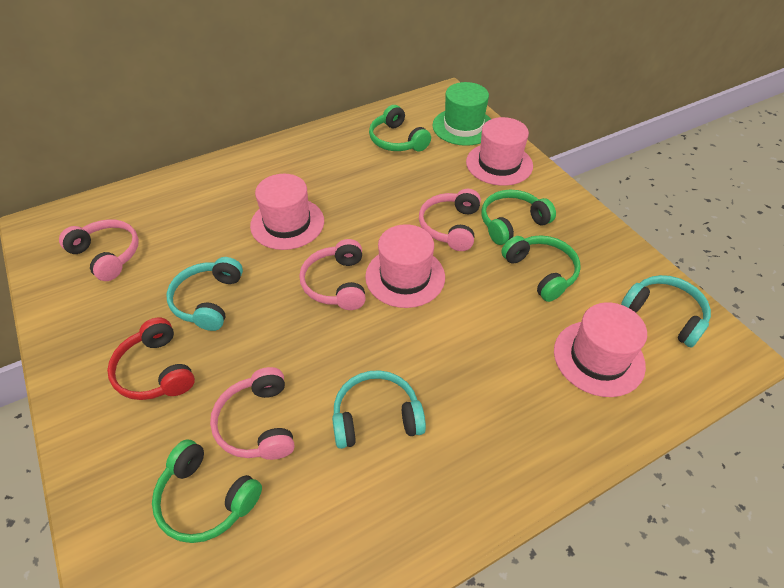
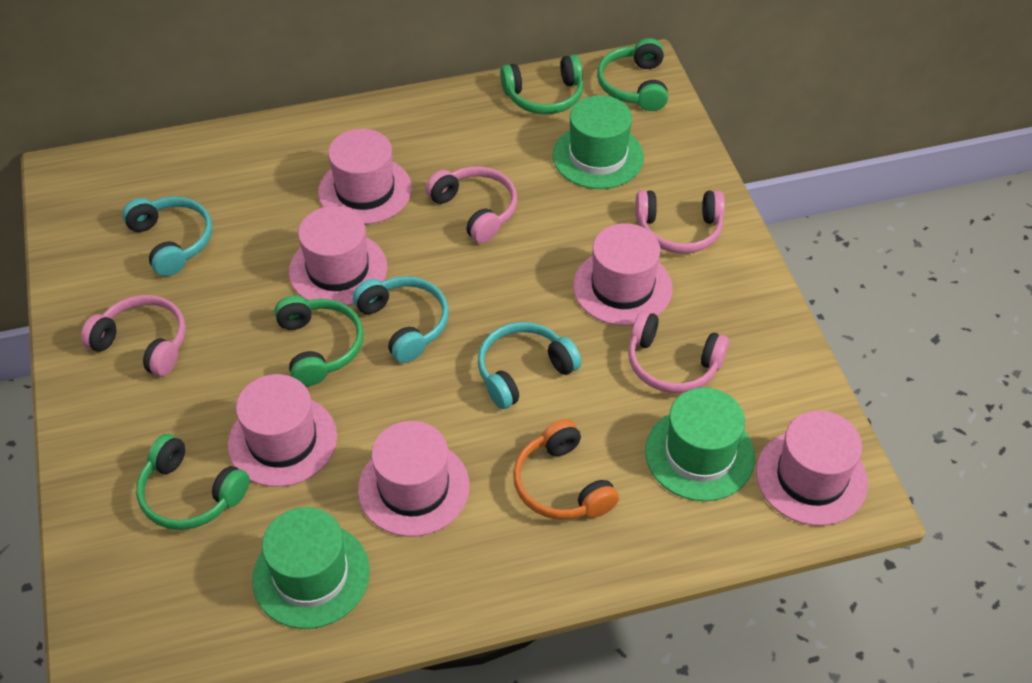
green hat: [432,82,491,146] = 1 -> [252,507,370,629] [553,95,644,189] [645,388,755,501] = 3
orange headphones: none = 0 -> [513,419,619,520] = 1
pink hat: [250,174,324,250] [365,224,445,308] [466,117,533,186] [554,302,647,397] = 4 -> [228,374,337,487] [289,206,387,306] [318,129,412,224] [358,421,470,537] [573,223,672,326] [756,411,868,526] = 6
red headphones: [107,318,195,400] = 1 -> none = 0

